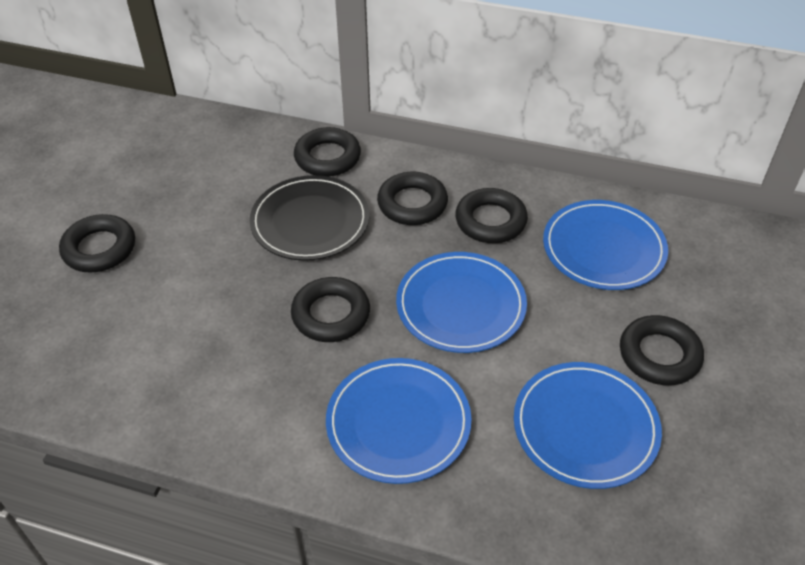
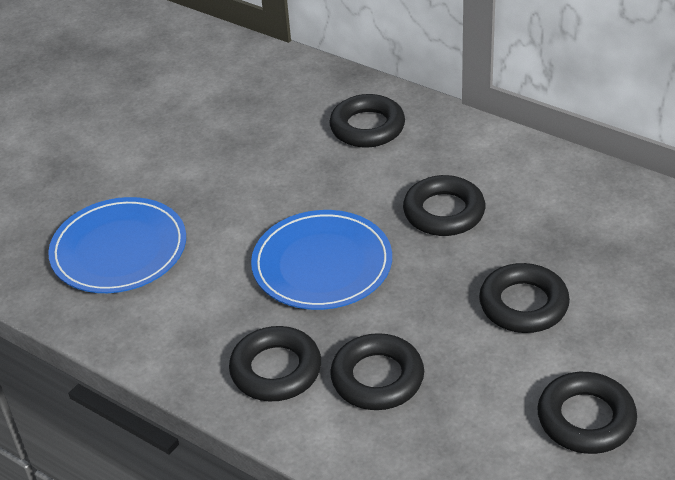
black plate: [250,175,369,261] = 1 -> none = 0
blue plate: [326,358,471,484] [396,252,527,353] [514,362,662,489] [543,200,668,290] = 4 -> [48,197,186,293] [251,210,392,310] = 2

